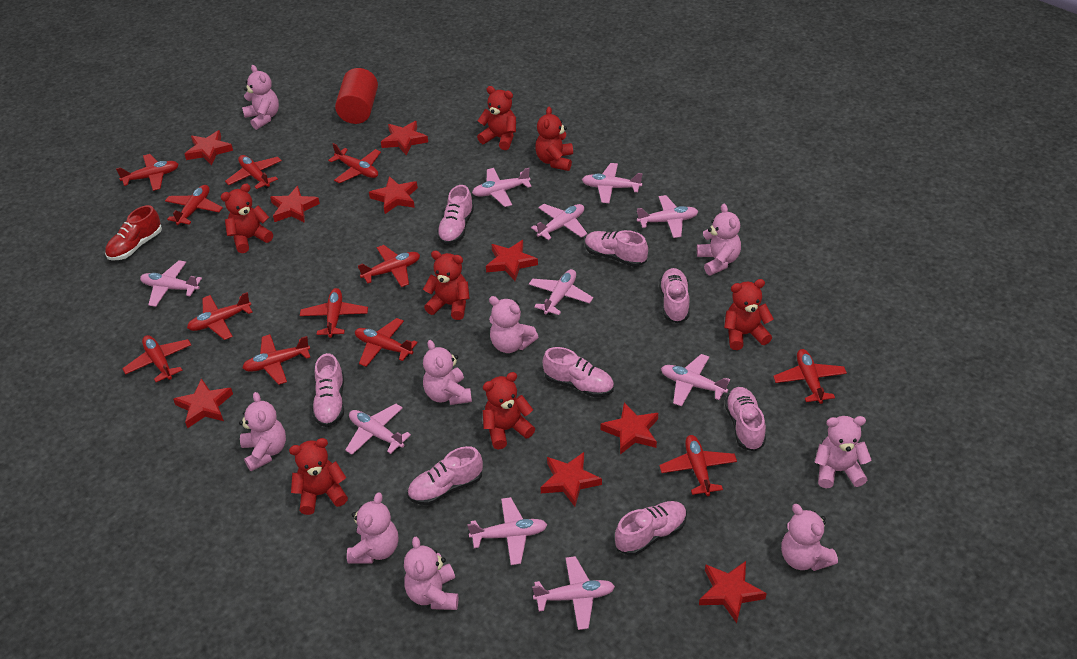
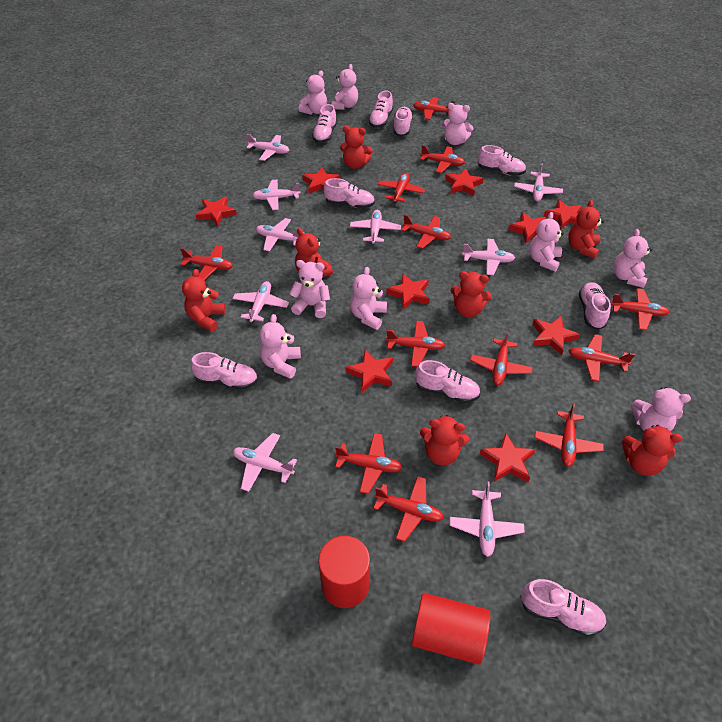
pink plane: [140,260,202,307] [345,404,411,455] [467,497,547,565] [472,168,531,207] [529,269,593,315] [531,204,587,240] [532,556,615,630] [582,163,643,203] [637,195,699,238] [661,354,730,407] = 10 -> [232,281,289,322] [233,433,297,492] [246,134,290,161] [252,180,301,210] [256,218,305,252] [350,210,401,244] [450,481,524,557] [462,239,515,275] [514,163,563,201] = 9
pink shoe: [312,353,344,427] [407,446,483,505] [437,185,474,245] [543,347,614,397] [585,230,648,267] [615,501,687,556] [659,268,690,324] [725,387,766,452] = 8 -> [191,352,258,390] [312,104,337,143] [324,178,375,209] [369,91,393,128] [393,107,413,136] [415,360,480,403] [478,145,526,176] [520,579,607,636] [579,282,611,330] = 9
red cylinder: [335,68,378,124] = 1 -> [318,536,370,608] [412,593,490,665] = 2
red shoe: [105,205,162,261] = 1 -> none = 0

